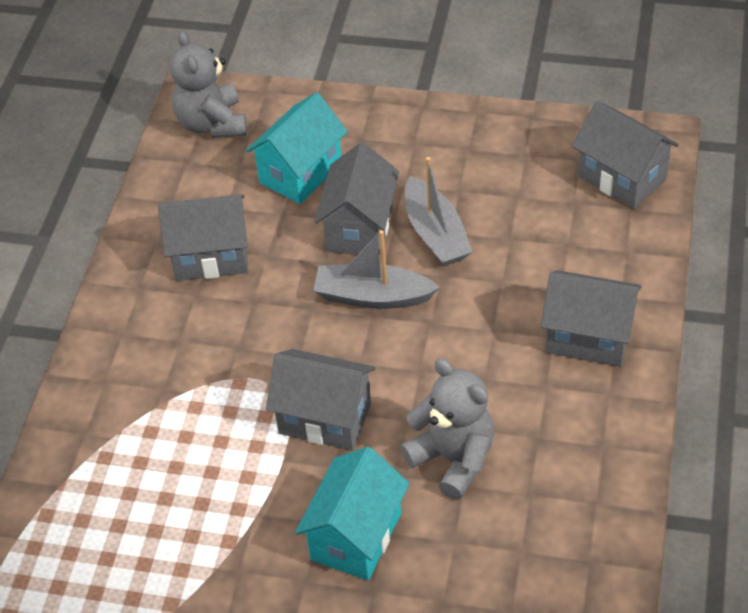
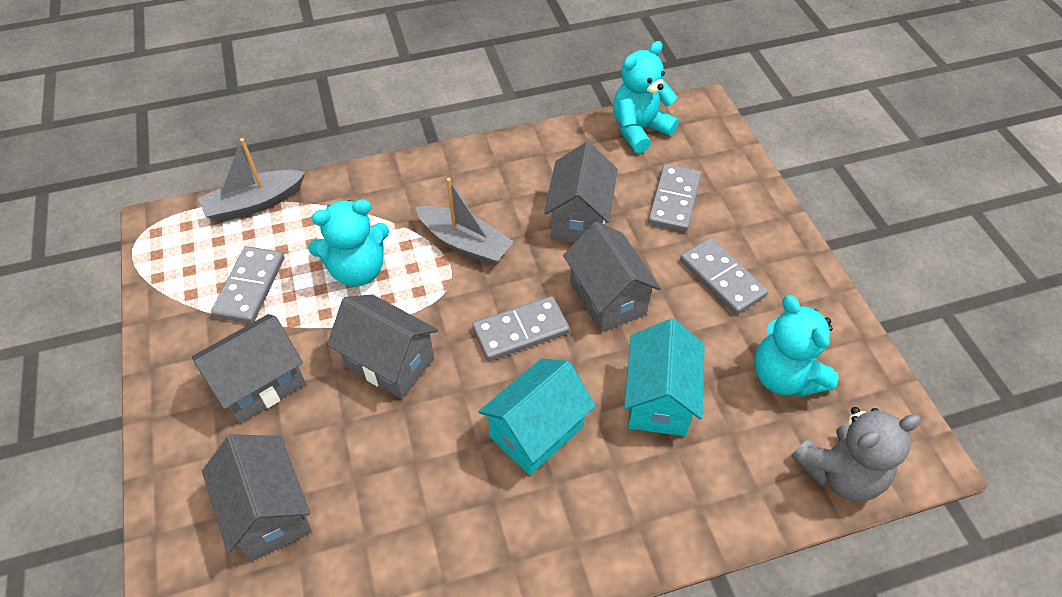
grey domino: none = 0 -> [211,246,284,324] [472,296,570,361] [648,164,701,232] [680,238,768,315] = 4
grey teddy bear: [170,31,247,138] [400,358,494,500] = 2 -> [791,407,921,501] = 1
turquoise teddy bear: none = 0 -> [308,199,389,287] [613,41,679,154] [754,295,839,397] = 3

